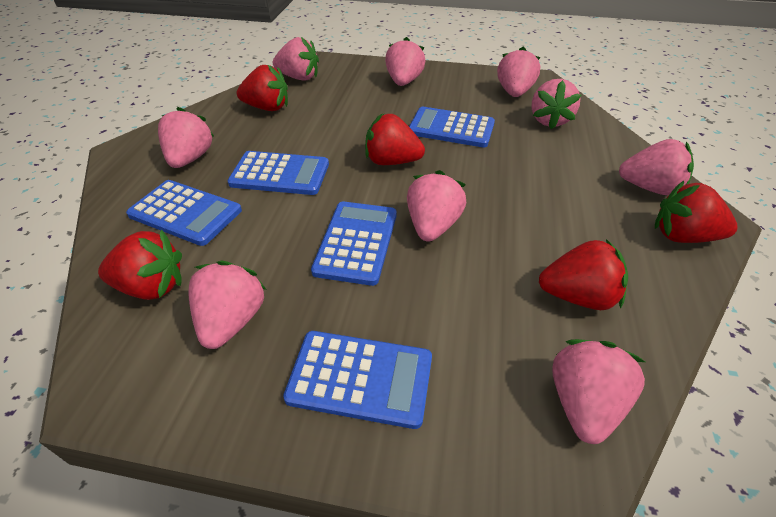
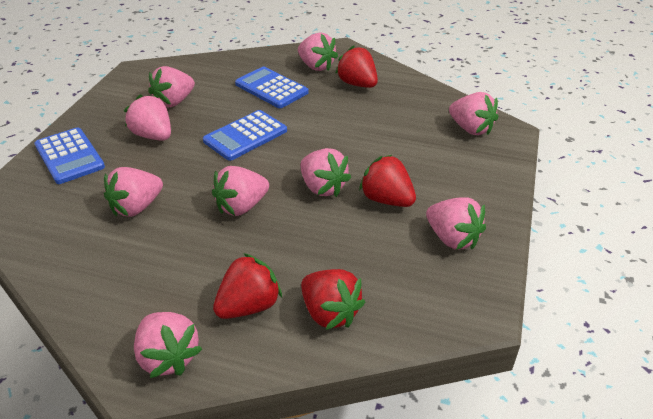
blue calculator: [126,180,242,246] [227,151,329,195] [283,331,432,429] [311,201,397,286] [409,107,495,148] = 5 -> [34,127,105,184] [203,110,287,161] [235,67,309,108] = 3
red strawberry: [98,230,182,300] [237,65,288,111] [365,114,425,165] [539,239,628,310] [655,181,738,243] = 5 -> [213,253,282,319] [301,269,365,330] [335,45,378,88] [359,155,416,207] = 4

